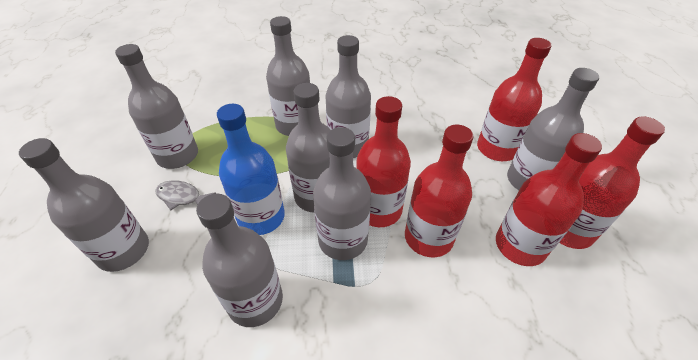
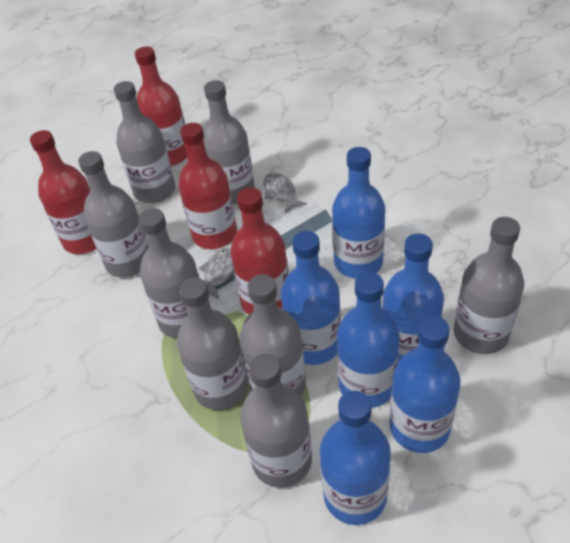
blue bottle: [217,104,285,235] = 1 -> [281,231,341,365] [320,391,391,525] [332,147,385,278] [337,272,400,408] [382,234,444,363] [390,316,461,453] = 6
grey fish: [155,180,216,210] = 1 -> [199,248,234,300] [263,173,306,213] = 2
red bottle: [356,96,411,227] [405,125,473,257] [477,38,552,161] [496,133,602,266] [559,116,665,249] = 5 -> [30,130,97,254] [135,47,187,166] [178,123,237,249] [230,188,289,315] = 4

